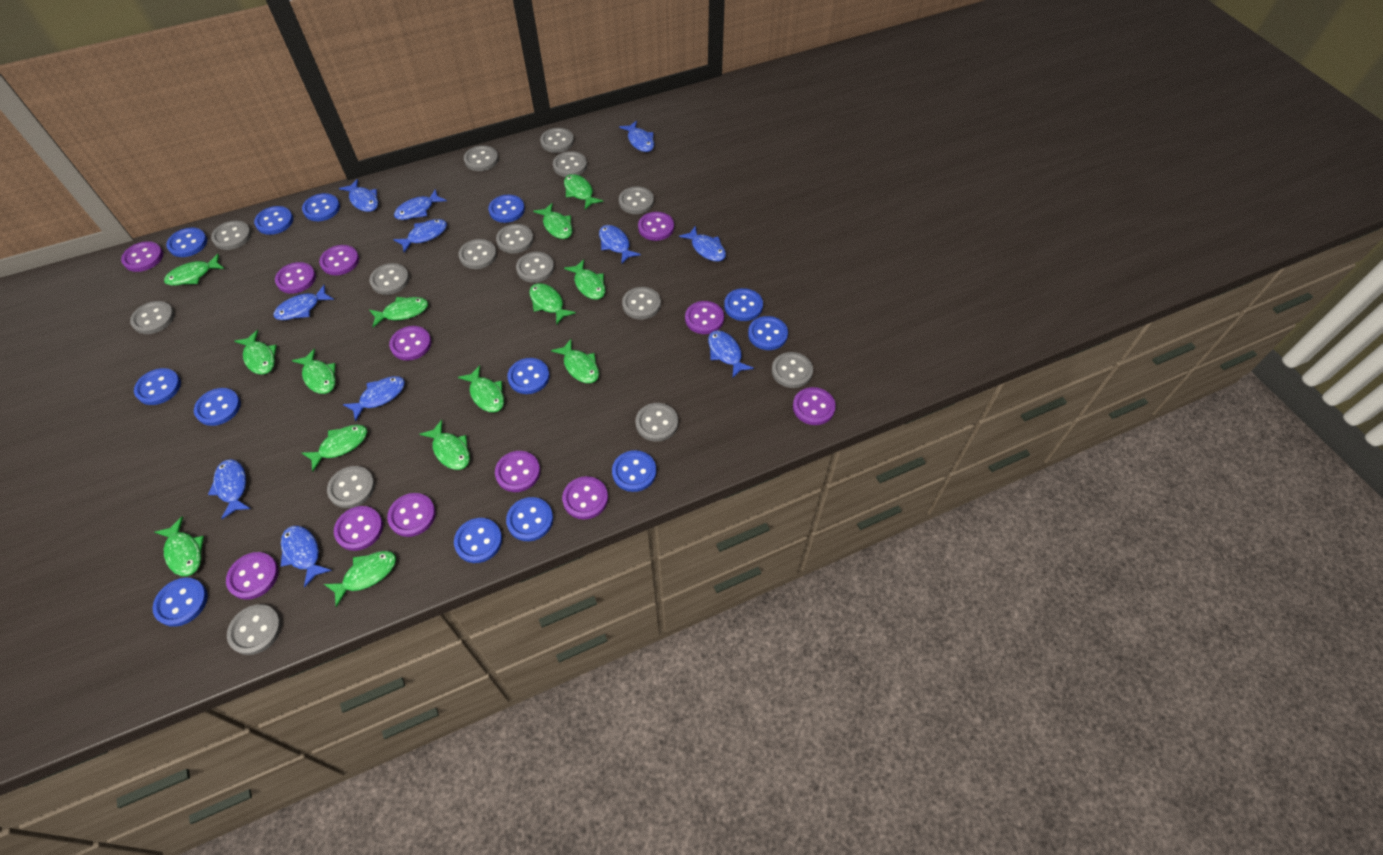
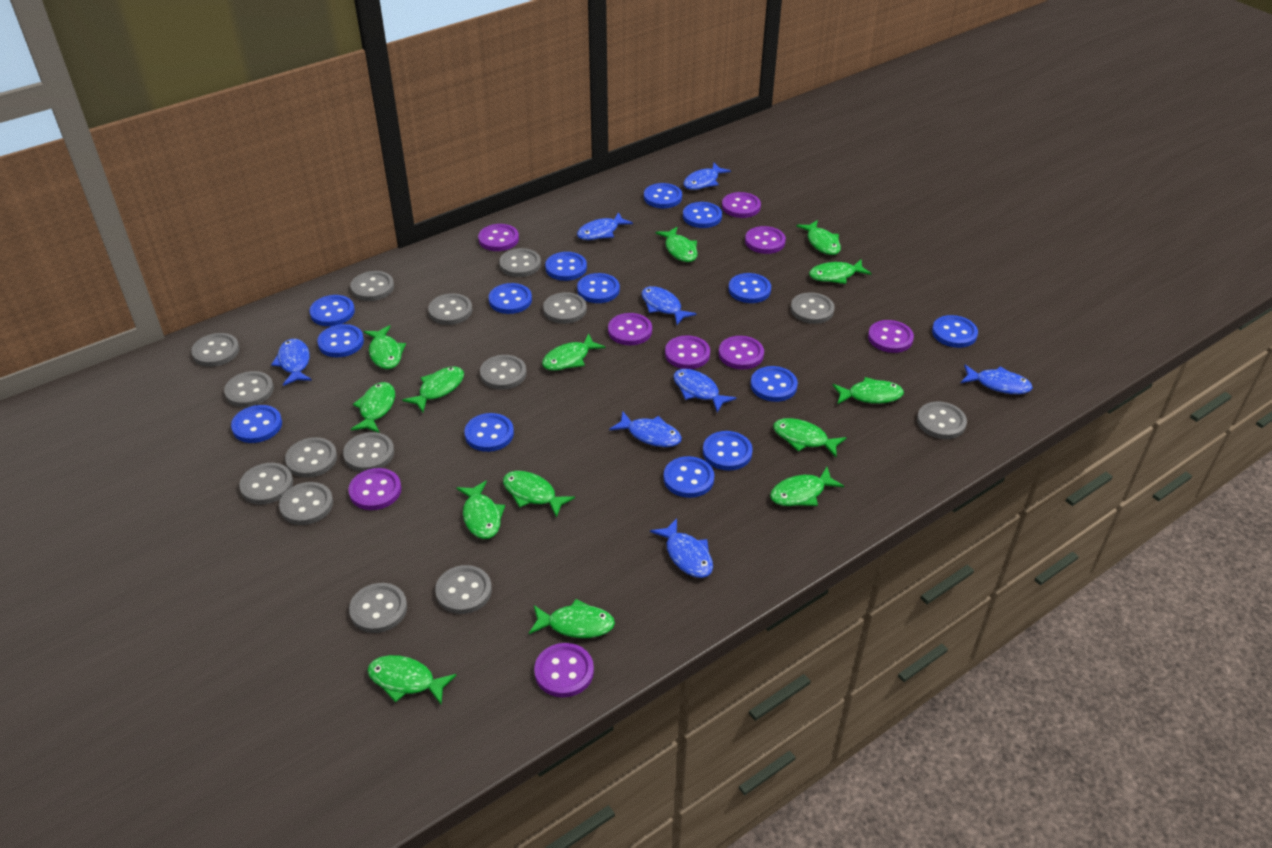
blue button: [134,368,181,405] [153,578,208,627] [166,228,207,257] [194,388,241,426] [254,206,293,235] [302,193,340,221] [454,518,502,563] [488,195,525,223] [506,497,553,541] [507,358,550,394] [612,450,657,492] [724,288,763,321] [748,316,788,350] = 13 -> [231,405,282,443] [310,295,355,326] [317,324,364,357] [464,413,514,452] [489,283,532,314] [545,252,587,281] [577,273,620,303] [644,183,682,208] [664,456,714,498] [683,202,722,228] [703,431,753,471] [728,273,771,303] [750,366,798,402] [932,315,978,348] = 14
blue fish: [208,459,250,519] [273,285,334,320] [281,526,332,587] [339,179,378,212] [343,376,405,421] [393,219,447,253] [394,189,447,220] [599,225,641,264] [619,121,654,152] [679,226,726,261] [708,330,754,379] = 11 -> [271,339,312,386] [577,212,633,240] [609,411,682,447] [641,286,697,325] [650,518,713,578] [673,369,736,412] [683,163,731,190] [961,365,1033,394] = 8
purple button: [121,241,163,272] [226,552,279,600] [275,262,316,294] [319,245,359,275] [334,506,383,551] [387,493,436,537] [389,326,431,361] [495,451,540,492] [562,476,608,519] [638,212,674,241] [685,301,724,334] [793,387,836,425] = 12 -> [349,468,401,510] [478,224,519,251] [534,643,594,698] [608,313,652,345] [665,335,710,369] [719,336,764,369] [722,192,761,218] [745,226,786,254] [868,320,914,353] = 9

